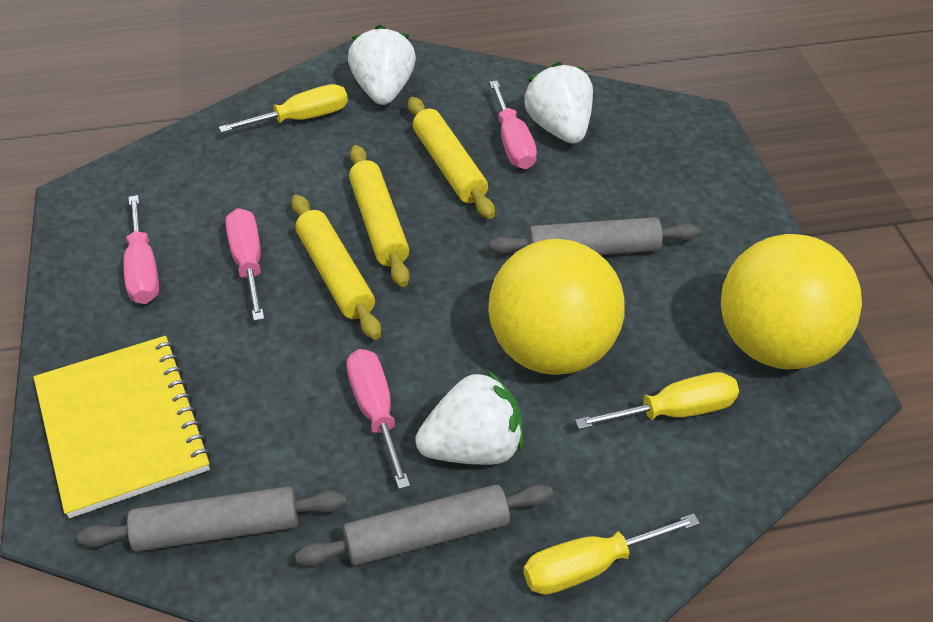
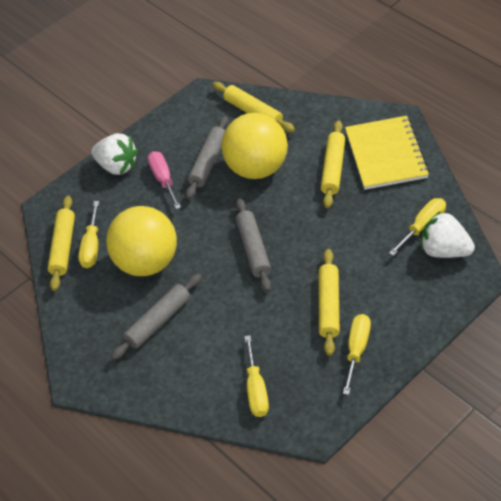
pink screwdriver: [123,195,159,304] [225,208,264,321] [346,349,410,489] [489,80,537,169] = 4 -> [148,151,181,209] = 1
white strawberry: [348,25,416,105] [415,370,523,465] [524,62,593,144] = 3 -> [91,133,138,175] [421,211,475,258] = 2
yellow rolling pin: [291,195,381,340] [349,145,410,287] [408,97,495,219] = 3 -> [47,196,75,291] [213,82,295,132] [319,249,340,356] [321,120,346,208] = 4
yellow screwdriver: [219,84,348,133] [523,513,700,595] [575,372,739,429] = 3 -> [78,201,99,268] [244,335,269,417] [343,314,371,395] [389,198,446,256] = 4

